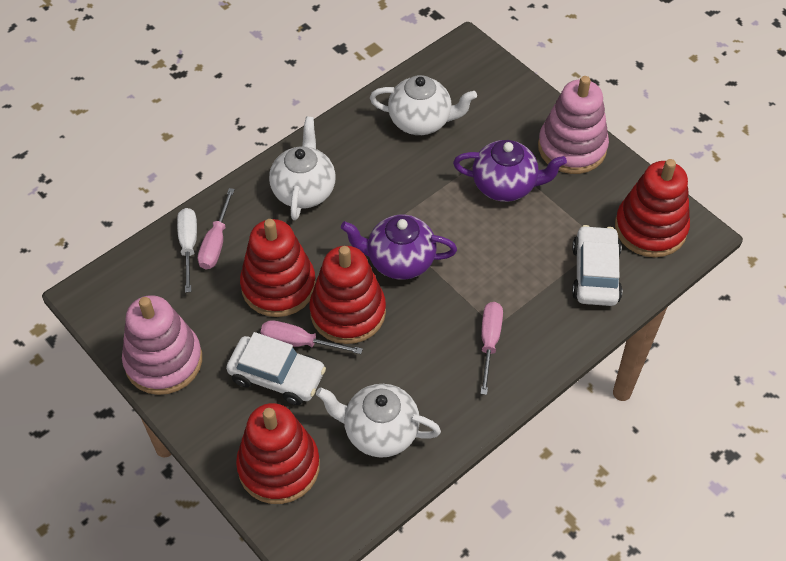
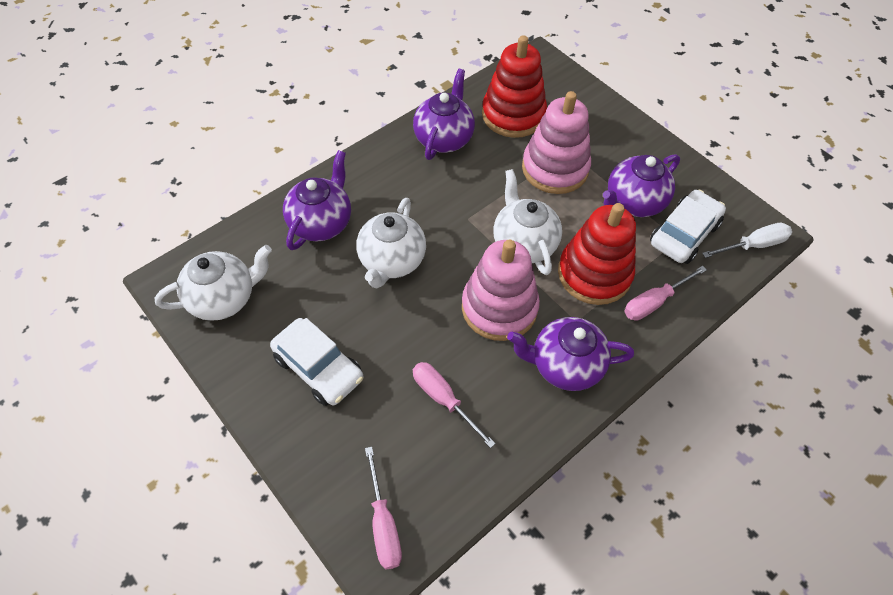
purple teapot: [341,215,457,280] [453,140,567,202] = 2 -> [283,150,351,250] [413,69,475,160] [507,317,634,391] [603,154,680,217] = 4
red stacking toy: [236,403,320,504] [240,219,316,317] [310,246,386,344] [615,159,690,257] = 4 -> [482,35,547,138] [558,203,636,305] = 2

